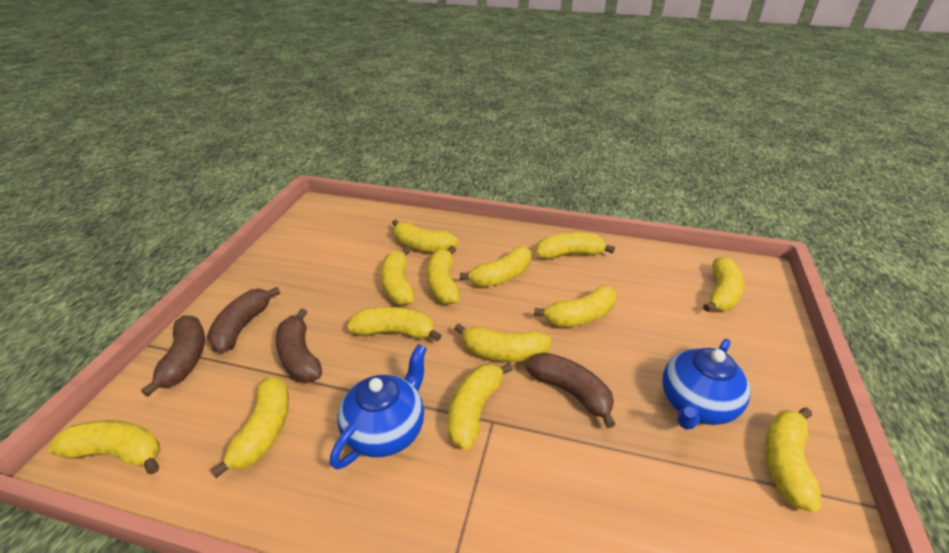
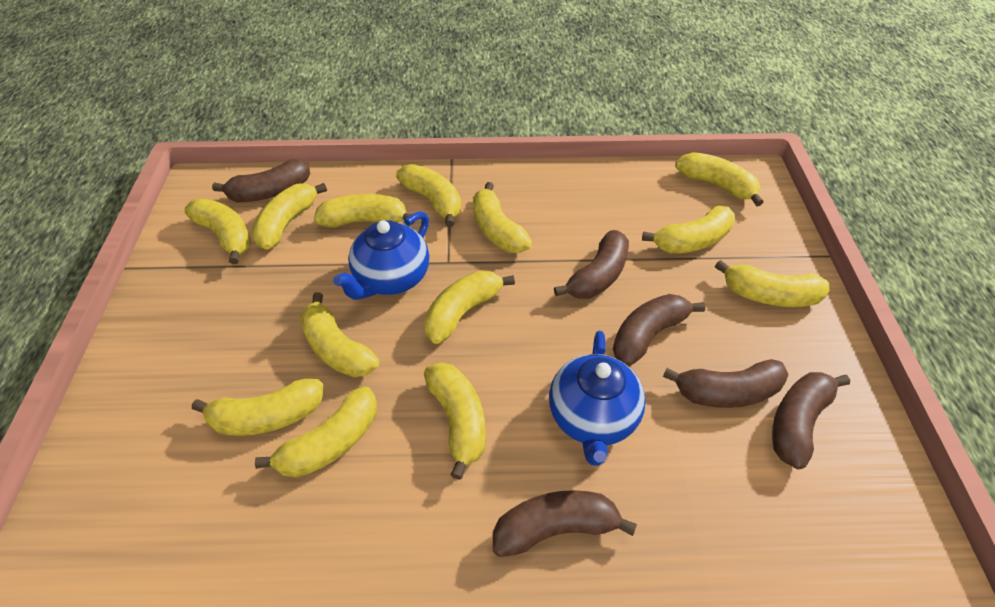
brown banana: [141,315,205,397] [207,287,280,353] [276,309,322,383] [526,352,616,428] = 4 -> [212,159,310,202] [493,490,637,557] [554,230,629,299] [613,294,705,366] [663,359,789,408] [772,372,850,470] = 6

